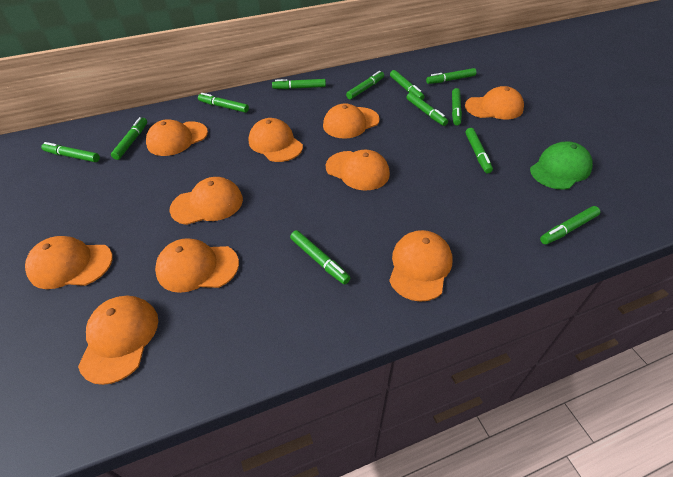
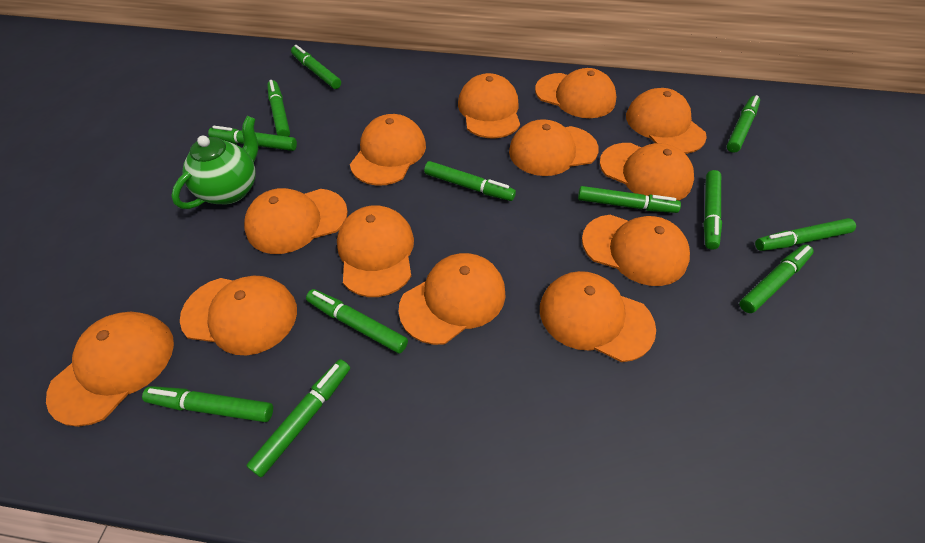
green cap: [530,142,593,190] = 1 -> none = 0
green teapot: none = 0 -> [171,116,258,209] = 1
orange cap: [25,236,113,289] [78,296,158,385] [146,119,208,156] [155,238,239,293] [170,177,243,225] [249,118,303,162] [323,103,380,139] [326,150,390,191] [389,230,452,302] [465,86,524,120] = 10 -> [46,312,174,427] [180,276,297,355] [244,188,348,254] [337,205,414,297] [350,114,426,186] [399,253,506,345] [458,73,520,138] [509,119,599,176] [535,68,616,118] [540,271,656,362] [582,215,690,286] [600,143,694,200] [626,88,707,154] = 13

